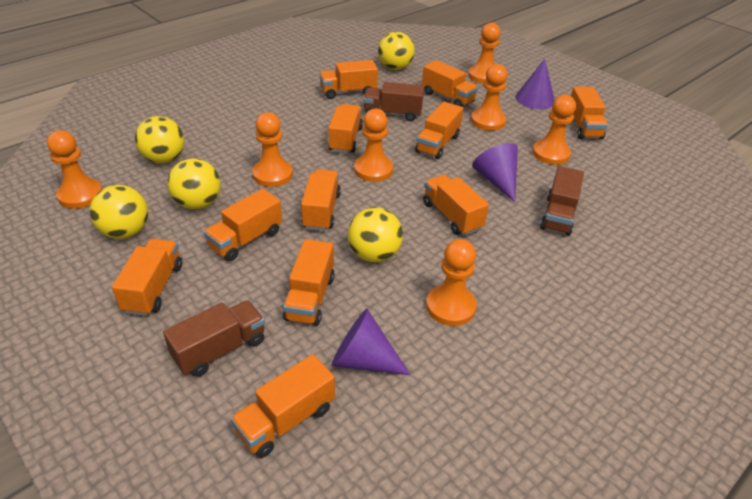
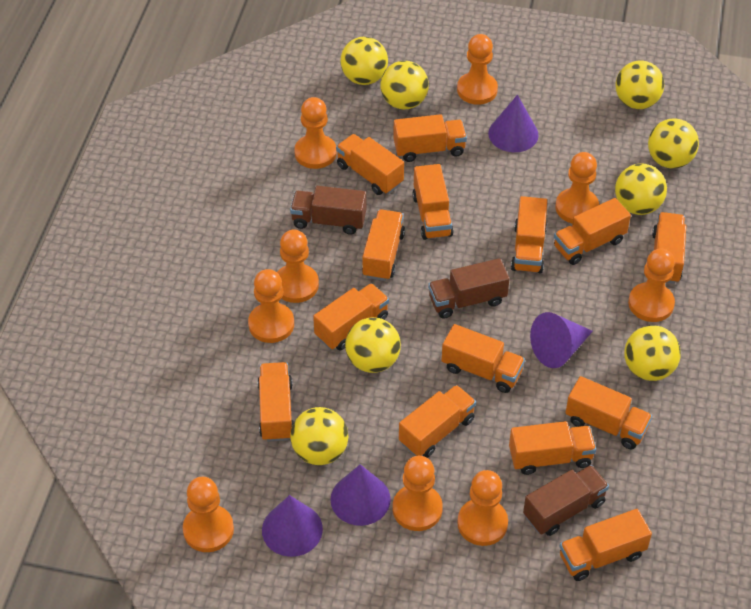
orange pawn: [47,130,102,209] [252,112,293,187] [354,109,393,182] [426,239,477,326] [468,23,501,84] [471,64,507,131] [532,95,576,165] = 7 -> [183,477,234,552] [248,269,294,343] [277,229,319,303] [294,97,337,169] [393,456,443,531] [457,34,498,105] [457,470,508,546] [555,152,599,224] [628,249,675,322] = 9
orange truck: [112,239,182,316] [204,189,282,261] [231,354,335,458] [283,239,335,326] [301,169,341,231] [320,60,378,99] [328,104,363,153] [415,102,463,159] [422,60,478,107] [423,175,489,235] [571,87,608,139] = 11 -> [257,362,294,442] [313,283,389,351] [336,134,404,195] [362,209,405,281] [393,114,467,162] [399,385,476,458] [412,164,454,240] [442,324,525,393] [509,421,596,475] [511,196,547,273] [554,198,631,265] [559,509,652,581] [565,376,652,449] [652,212,686,284] = 14
purple cone: [331,308,411,375] [472,143,518,202] [515,59,555,109] = 3 -> [262,495,323,557] [330,464,391,526] [488,95,539,152] [530,312,593,368] = 4
yellow ball: [90,185,148,239] [135,116,184,164] [168,158,221,210] [348,207,403,262] [378,32,415,70] = 5 -> [290,407,348,465] [340,37,388,85] [345,317,401,373] [380,61,429,109] [615,164,667,215] [616,61,664,109] [624,325,681,381] [648,118,699,169] = 8

